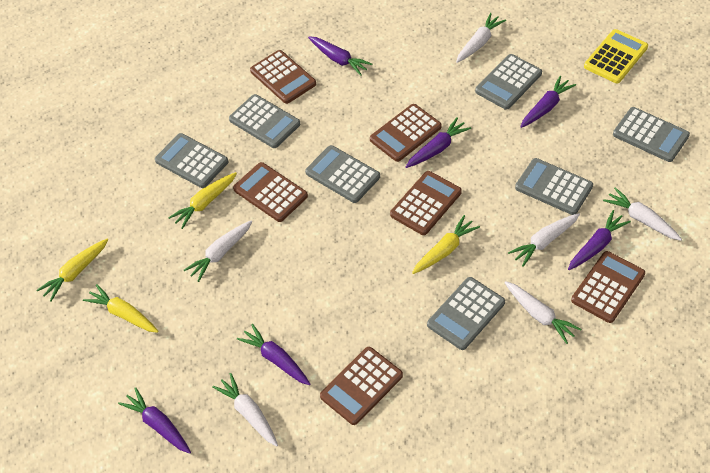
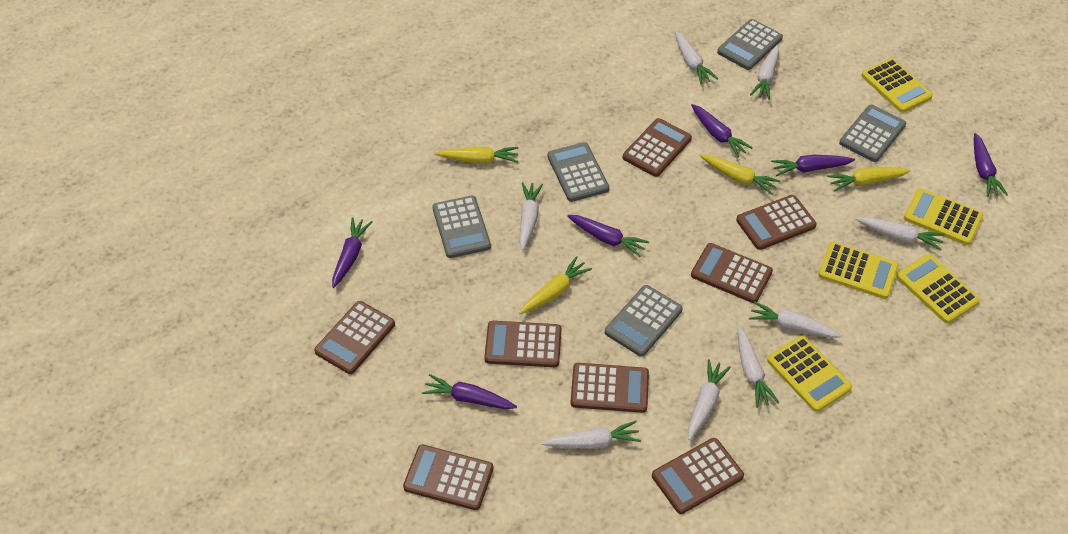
brown calculator: [233,162,308,222] [250,50,316,104] [320,347,403,425] [370,104,442,162] [390,171,462,235] [571,251,645,323] = 6 -> [314,301,395,374] [403,445,493,510] [484,321,561,367] [570,363,649,413] [623,118,692,177] [652,438,744,514] [691,243,773,303] [736,195,817,250] = 8
grey calculator: [155,133,229,188] [229,94,300,148] [305,145,380,203] [427,277,505,350] [475,54,542,110] [515,158,593,215] [613,107,690,162] = 7 -> [433,195,491,258] [547,142,609,202] [605,285,683,357] [717,19,783,70] [839,105,906,162] = 5
white carrot: [184,220,252,282] [212,373,278,446] [456,13,506,63] [504,281,581,344] [508,213,580,267] [603,187,682,241] = 6 -> [519,182,543,250] [542,421,641,449] [675,31,718,85] [688,359,731,440] [738,327,779,408] [749,301,842,338] [750,45,779,100] [856,217,945,251] = 8
yellow calculator: [584,29,648,83] = 1 -> [767,336,852,412] [818,242,899,299] [861,58,933,113] [897,254,980,324] [904,188,983,245] = 5

